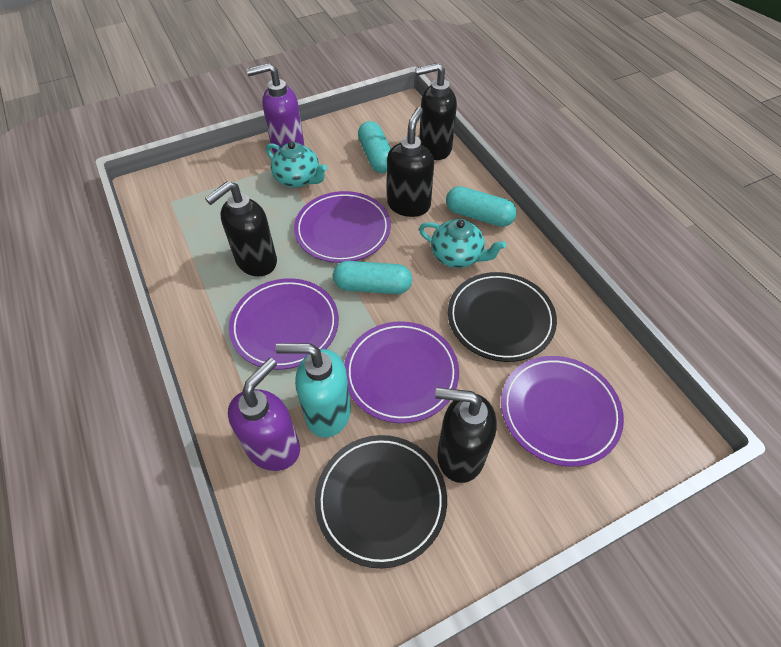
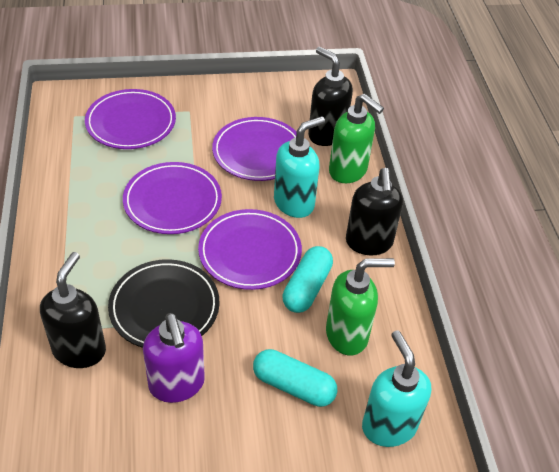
black plate: [315,435,447,568] [448,272,557,362] = 2 -> [108,259,220,348] = 1
black soap dispenser: [205,181,277,276] [387,107,434,217] [415,63,457,160] [435,387,497,483] = 4 -> [40,252,106,368] [308,47,353,146] [346,168,403,255] = 3
green soap dispenser: none = 0 -> [326,258,395,355] [329,94,384,183] = 2
purple soap dispenser: [228,358,300,471] [246,63,304,154] = 2 -> [143,313,205,403] = 1
turquoise capsule: [333,261,412,294] [358,121,391,173] [446,186,517,227] = 3 -> [253,349,337,407] [282,246,333,313] = 2
turquoise soap dispenser: [275,343,351,437] = 1 -> [274,116,325,218] [362,330,431,447] = 2
turquoise teapot: [266,141,327,188] [419,219,506,268] = 2 -> none = 0

